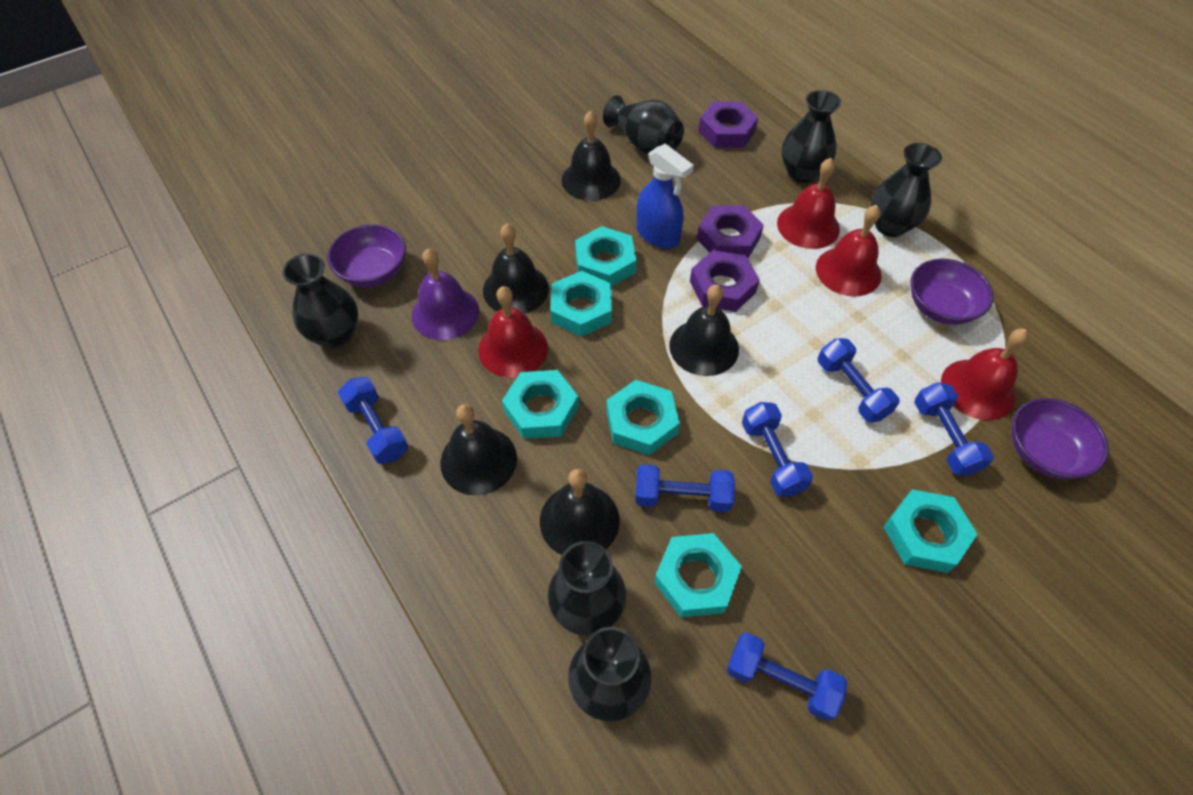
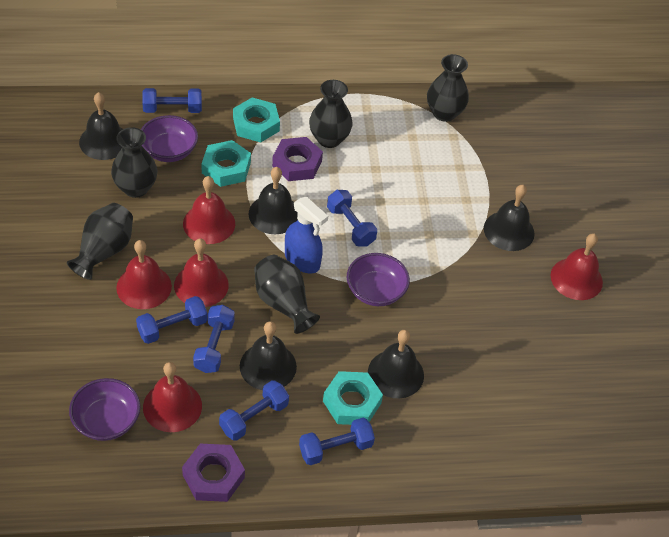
black vase: [282,254,358,348] [548,541,626,636] [568,627,651,721] [603,95,684,154] [782,90,841,183] [871,143,942,237] = 6 -> [67,203,133,280] [111,127,158,198] [254,255,320,334] [309,80,352,148] [427,54,469,122] = 5
purple bell: [412,248,479,340] = 1 -> none = 0
purple nut: [690,250,760,312] [697,205,764,258] [698,101,758,148] = 3 -> [182,444,245,502] [272,137,323,181] = 2
red bell: [478,286,548,378] [777,158,840,249] [816,205,882,297] [941,329,1029,420] = 4 -> [116,240,172,309] [143,362,202,432] [174,238,229,307] [183,176,235,244] [551,233,603,300] = 5
turquoise nut: [502,370,579,439] [550,271,612,337] [575,226,636,287] [607,380,680,455] [654,533,742,617] [883,489,978,573] = 6 -> [201,140,251,187] [233,97,280,143] [323,371,383,425] = 3

